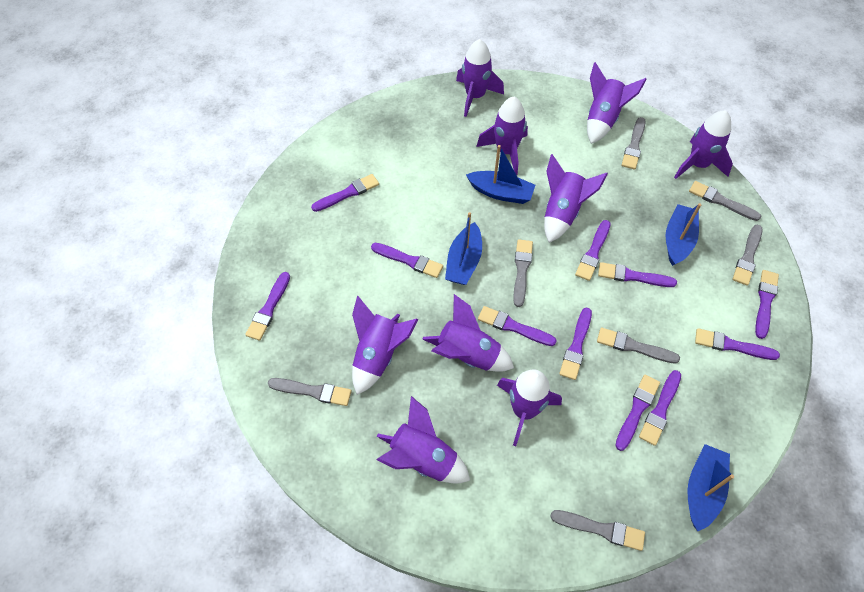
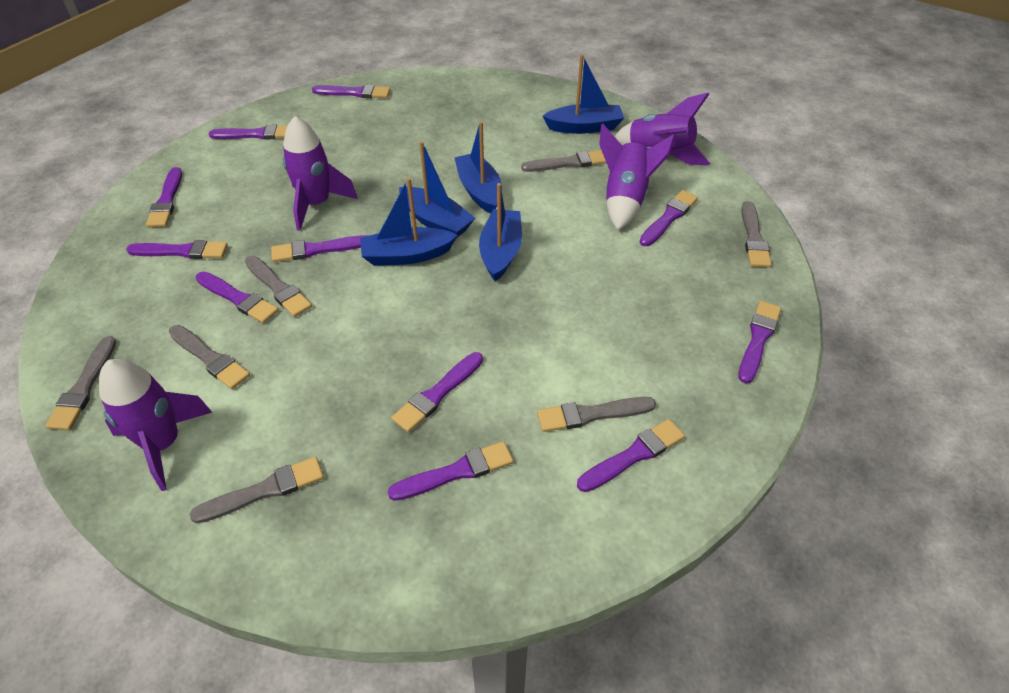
blue boat: [445,212,482,285] [466,145,535,204] [665,203,702,266] [687,444,734,531] = 4 -> [360,178,458,266] [399,141,475,238] [454,121,502,214] [479,183,522,281] [543,55,624,134] = 5
purple rocket: [352,296,419,395] [376,396,470,484] [422,294,514,372] [456,39,504,117] [476,97,528,175] [497,369,562,446] [544,154,608,243] [587,62,647,144] [674,110,733,179] = 9 -> [99,359,212,491] [283,116,358,231] [599,124,676,230] [614,93,710,165] = 4

